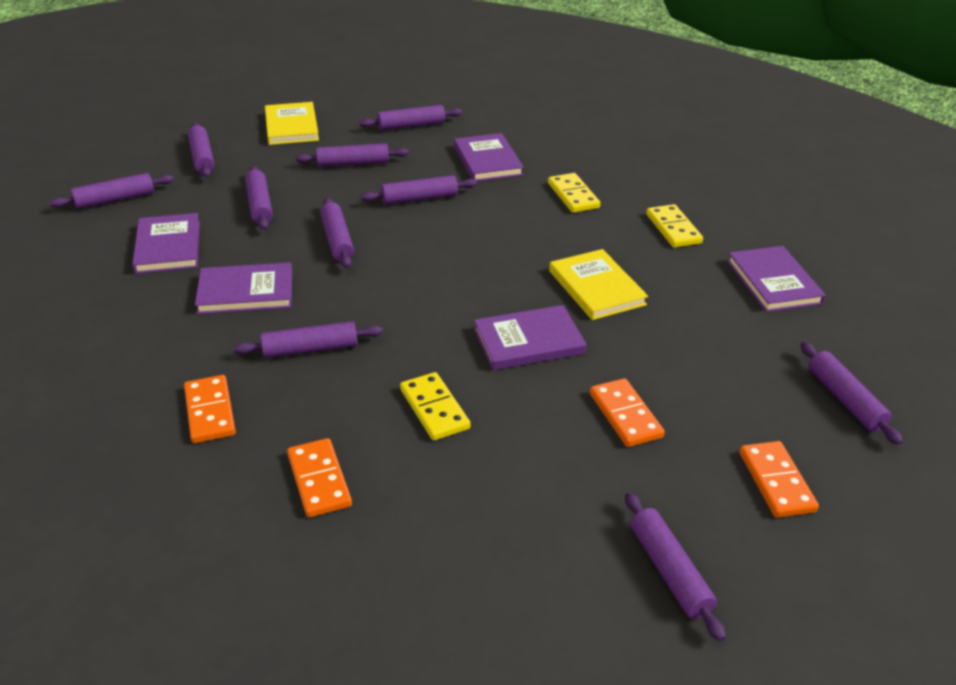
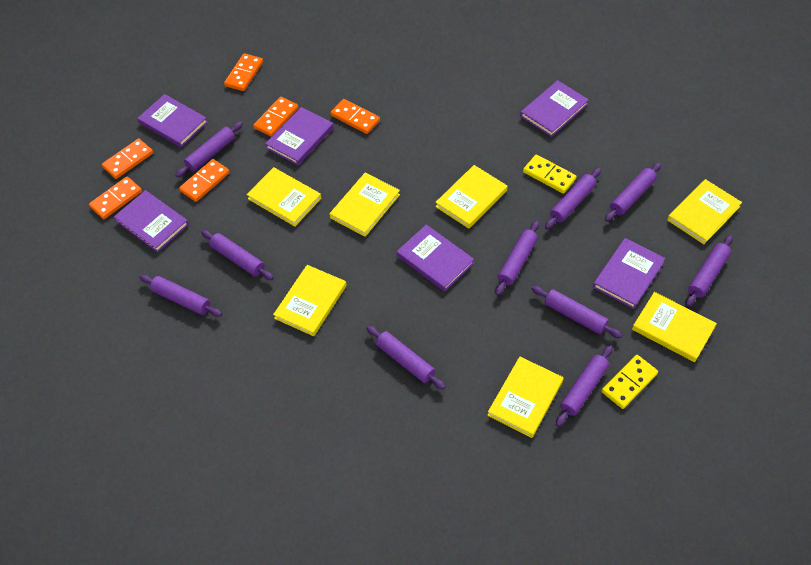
orange domino: [184,375,236,443] [287,438,352,518] [590,378,665,447] [740,441,819,518] = 4 -> [89,177,142,219] [102,138,153,179] [179,159,230,202] [224,53,263,91] [253,97,299,137] [330,99,380,134] = 6
purple book: [132,213,200,274] [195,263,292,314] [454,133,524,181] [474,305,586,370] [727,246,826,312] = 5 -> [114,190,189,252] [137,94,208,147] [265,107,334,165] [397,225,474,292] [520,80,589,137] [593,238,665,309] = 6
yellow book: [265,102,319,145] [549,249,648,320] = 2 -> [247,167,321,227] [273,265,347,336] [330,173,400,237] [435,165,507,229] [487,357,564,438] [632,292,717,362] [667,179,742,244] = 7
yellow domino: [400,372,470,440] [548,173,600,213] [646,204,703,248] = 3 -> [523,155,576,194] [602,355,658,409] = 2

